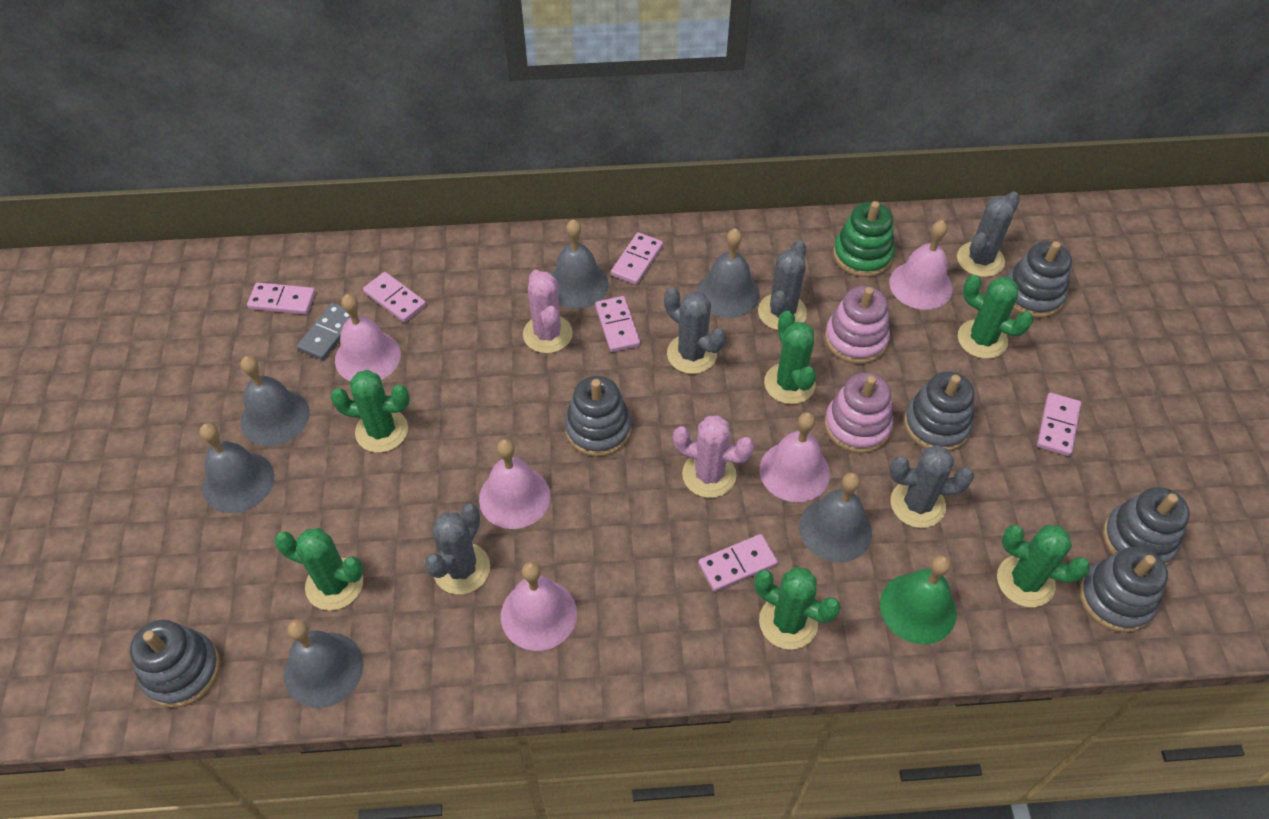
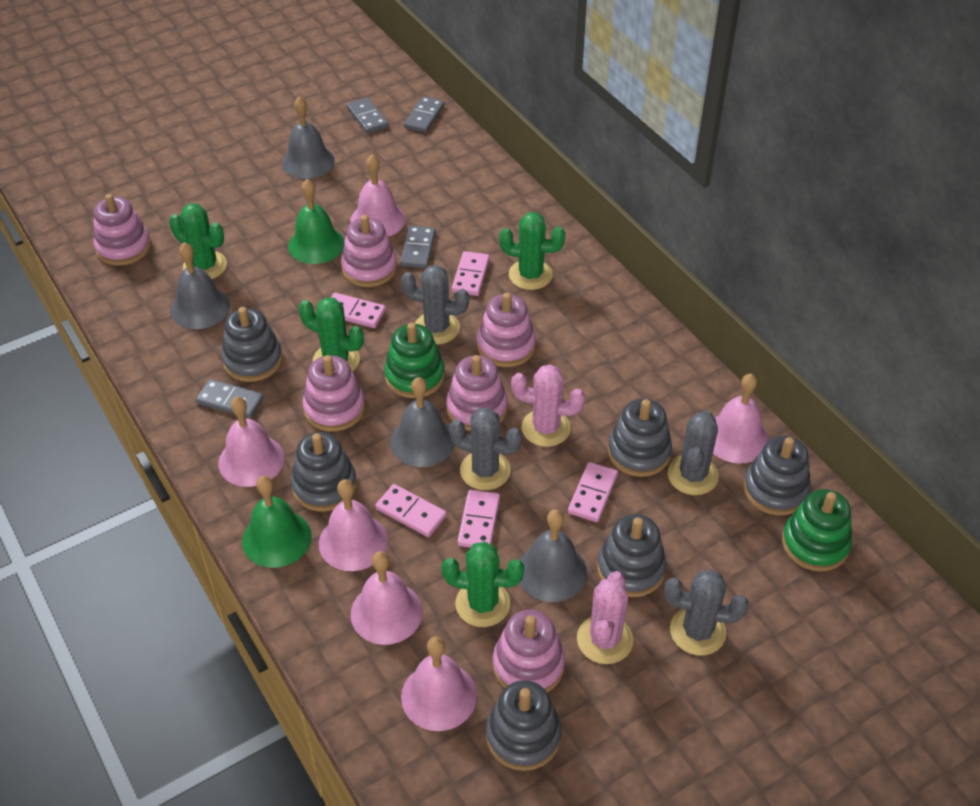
green bell: [880,555,957,644] = 1 -> [242,476,312,568] [288,179,344,264] = 2
green cactus: [274,528,364,611] [331,370,410,453] [754,567,841,650] [764,310,816,404] [958,275,1033,359] [997,525,1090,607] = 6 -> [169,203,227,279] [299,297,364,372] [441,541,524,627] [499,212,565,290] = 4
green stacking toy: [833,201,895,277] = 1 -> [384,323,445,398] [782,489,852,571] = 2
grey bell: [200,423,274,513] [240,356,310,446] [284,619,363,708] [551,219,609,309] [697,228,760,318] [799,472,872,562] = 6 -> [170,242,230,329] [282,96,335,179] [390,377,454,467] [519,510,587,602] = 4
grey cactus: [425,504,490,594] [664,288,726,374] [758,240,807,330] [890,445,974,528] [957,191,1020,277] = 5 -> [401,265,469,344] [449,408,522,490] [664,569,749,656] [667,410,719,495] = 4
grey domino: [297,303,351,360] = 1 -> [196,379,264,419] [347,97,389,134] [400,226,436,268] [404,96,444,133] = 4
pink bell: [335,294,401,381] [479,439,550,529] [501,561,577,651] [760,412,830,502] [889,220,953,310] = 5 -> [218,396,284,487] [319,479,388,571] [350,154,405,237] [351,551,423,645] [401,637,477,731] [713,374,769,464] = 6
pink domino: [247,282,316,315] [363,272,426,323] [595,296,640,352] [611,232,663,285] [698,534,778,592] [1037,393,1081,456] = 6 -> [331,293,386,328] [375,484,447,537] [452,251,490,296] [457,490,500,548] [568,462,618,522] = 5
pink stacking toy: [824,373,893,453] [825,286,890,364] = 2 -> [93,194,151,266] [302,355,365,432] [341,215,397,287] [446,355,508,431] [477,293,536,367] [493,610,565,692] = 6

